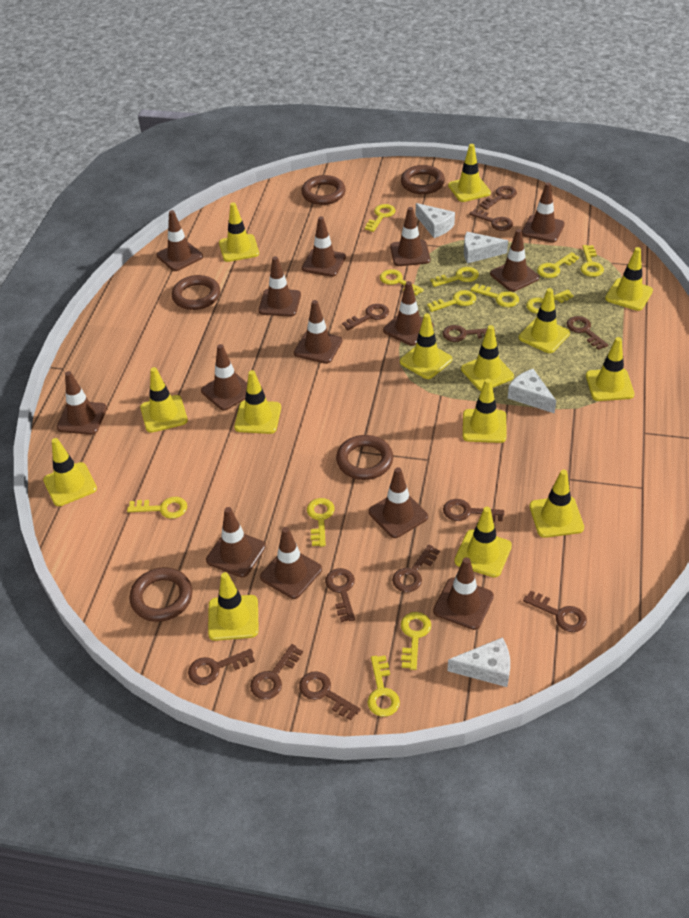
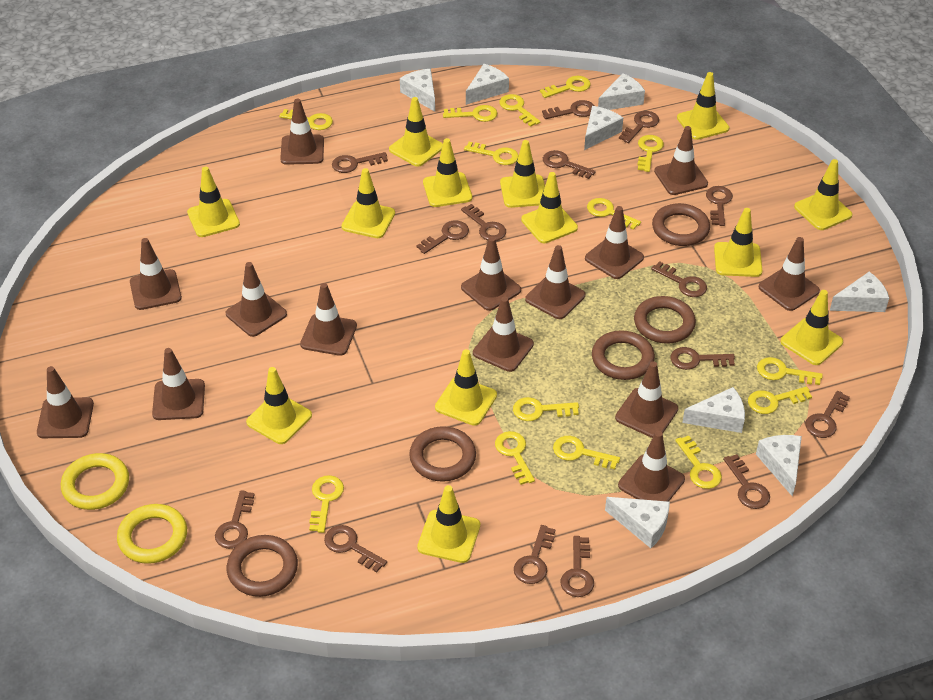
brown key: [188,649,255,685] [250,644,303,699] [299,671,361,720] [325,568,355,622] [342,304,389,330] [392,545,440,592] [442,325,495,342] [443,499,505,522] [469,209,513,231] [479,186,517,210] [523,590,587,632] [567,316,608,350] = 12 -> [215,490,255,549] [324,525,387,572] [332,152,388,173] [416,220,469,254] [461,204,506,241] [514,525,555,584] [542,100,594,119] [543,150,596,179] [561,536,594,597] [619,111,659,143] [651,261,707,297] [670,347,735,370] [706,186,733,226] [723,454,770,509] [805,391,850,438] = 15
white cheese: [416,203,455,238] [448,637,510,687] [464,232,508,264] [508,369,556,413] = 4 -> [400,69,435,112] [466,64,509,105] [584,106,623,150] [598,73,645,110] [605,497,670,548] [682,387,745,433] [756,435,802,497] [830,272,889,312] = 8
yellow key: [127,497,187,519] [307,498,335,547] [365,204,395,232] [367,656,400,717] [380,269,424,296] [401,612,431,670] [427,290,476,312] [430,267,479,287] [470,283,519,307] [526,289,574,314] [537,252,579,278] [580,245,604,277] = 12 -> [279,109,333,130] [309,475,344,533] [443,105,497,122] [464,142,519,165] [495,431,535,485] [499,94,540,127] [513,397,579,421] [540,76,591,98] [553,436,620,469] [587,198,641,230] [638,135,664,172] [675,436,722,489] [748,387,812,414] [757,357,823,385] = 14
yellow ring: none = 0 -> [61,453,129,510] [117,504,187,564] = 2
yellow traffic cone: [43,438,97,506] [140,367,188,433] [208,572,259,641] [219,202,259,262] [234,370,281,434] [400,313,452,379] [448,144,491,202] [454,507,512,578] [461,325,514,391] [463,379,507,443] [519,288,570,353] [529,470,584,538] [586,337,634,401] [605,247,653,311] = 14 -> [187,167,240,237] [246,367,312,444] [341,168,395,238] [389,97,443,167] [417,485,480,563] [423,138,472,207] [435,349,497,426] [500,140,545,208] [521,172,578,243] [677,72,729,140] [714,208,763,277] [780,290,843,365] [794,159,852,230] = 13

